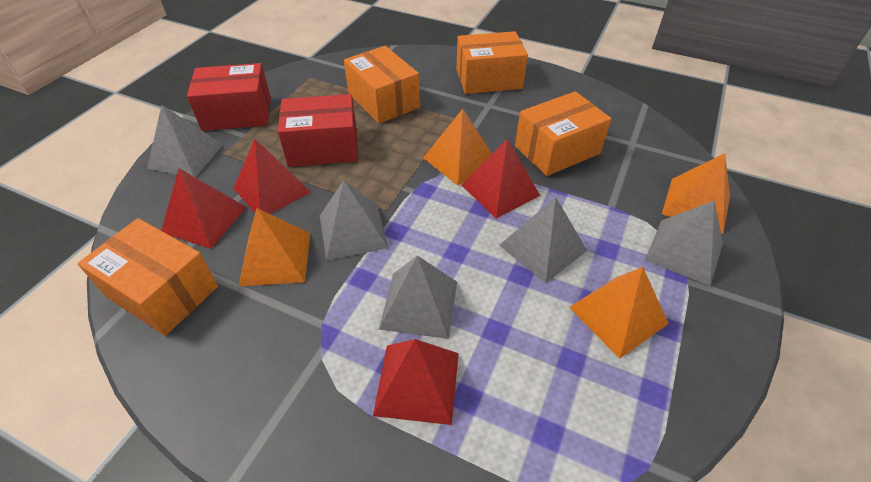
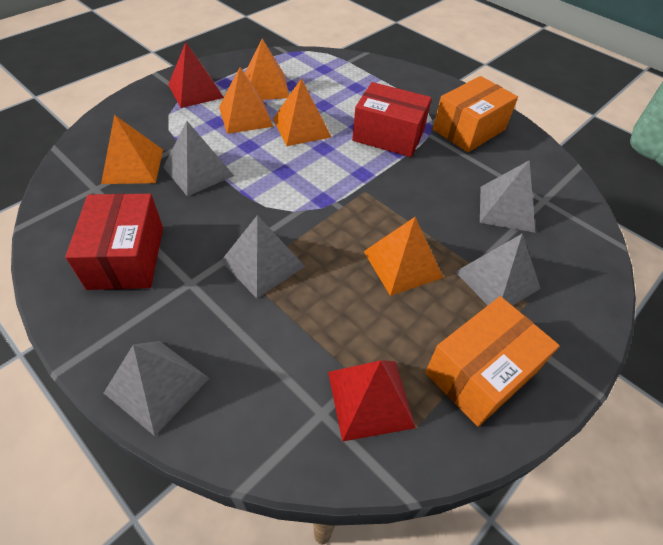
orange box: [77,218,218,336] [344,46,420,124] [456,31,528,94] [515,91,611,176] = 4 -> [425,296,560,427] [433,76,518,152] = 2
orange pyramid: [239,208,310,286] [423,109,492,186] [569,267,669,358] [662,153,730,234] = 4 -> [101,115,163,184] [219,67,274,134] [245,39,289,100] [273,78,331,146] [364,217,443,296] = 5
red pyramid: [161,168,247,249] [233,139,311,214] [373,339,459,425] [462,139,540,219] = 4 -> [168,42,224,108] [328,360,416,442] = 2

